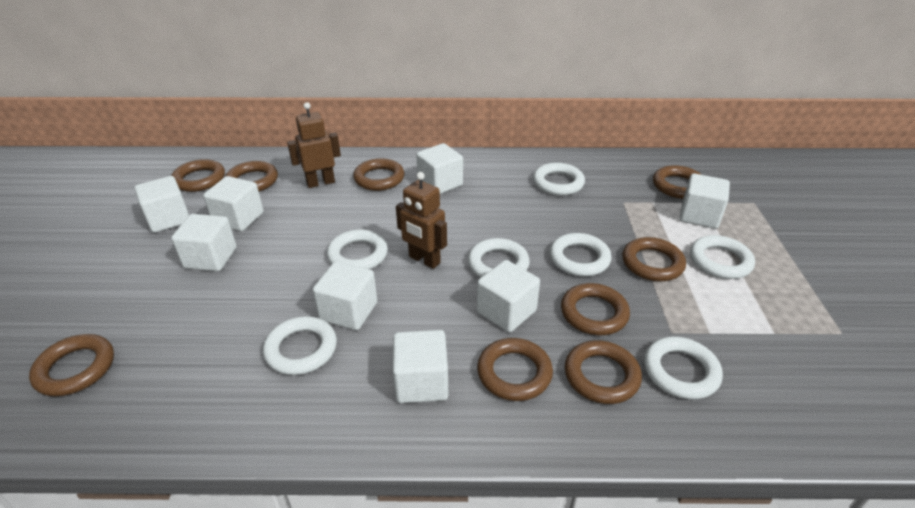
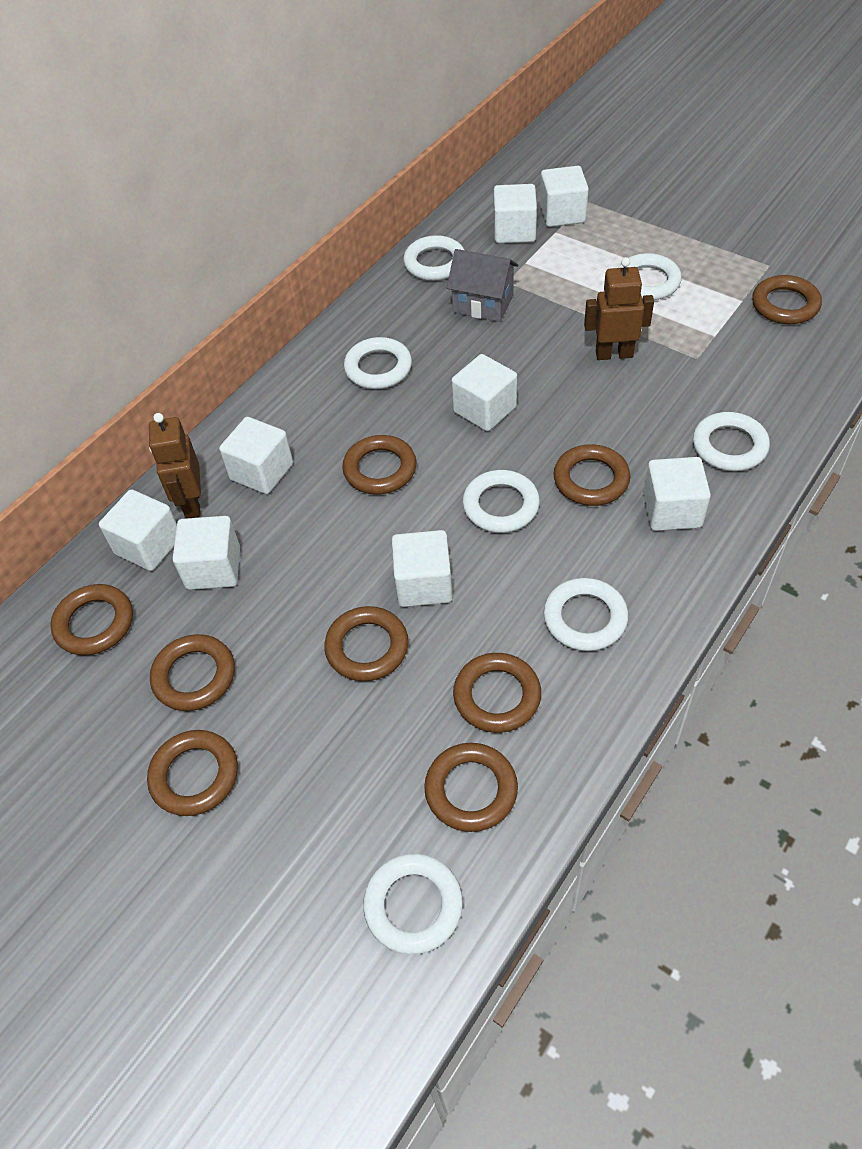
grey house: none = 0 -> [447,249,518,322] = 1

